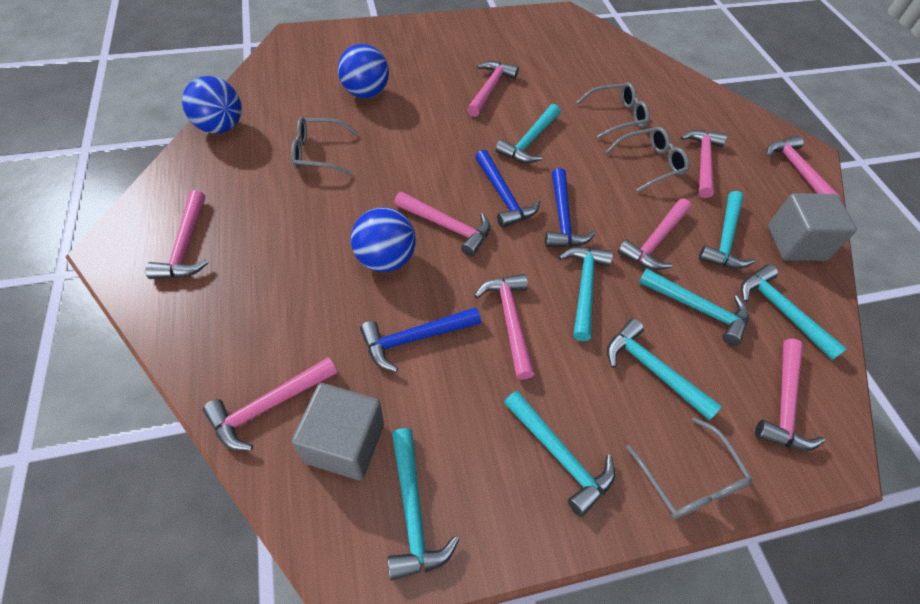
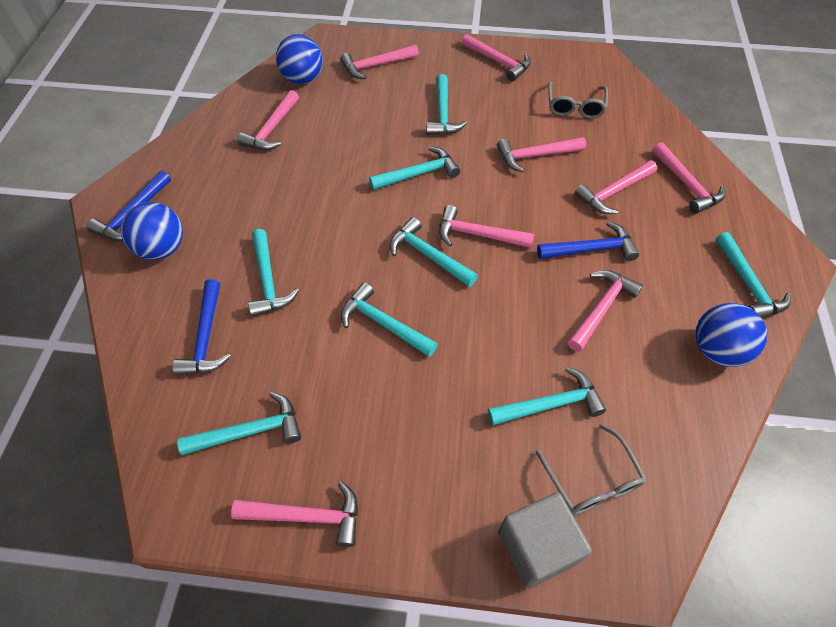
grey cube: [292,383,384,480] [768,193,857,261] = 2 -> [498,493,592,589] = 1
grey glasses: [291,117,359,175] [577,82,650,138] [606,127,689,192] [626,417,752,519] = 4 -> [536,424,646,515] [548,82,608,119] = 2

